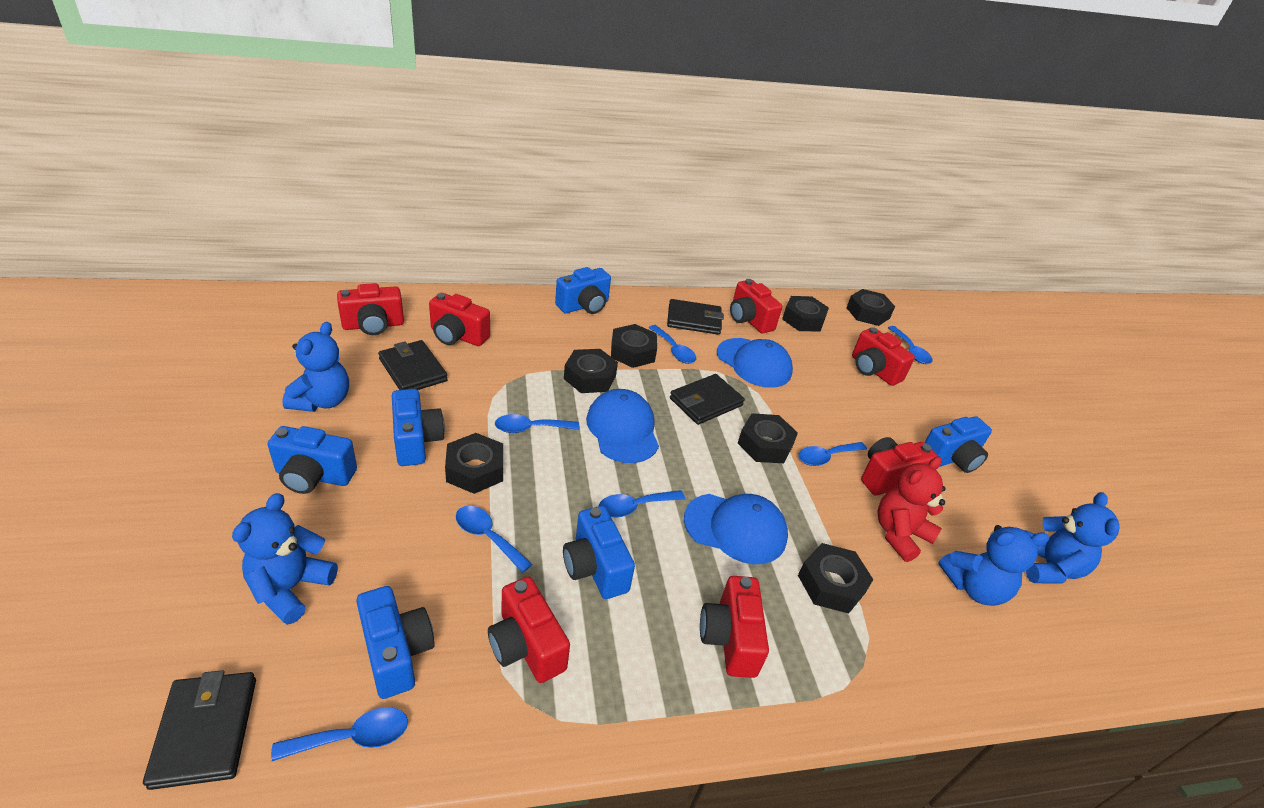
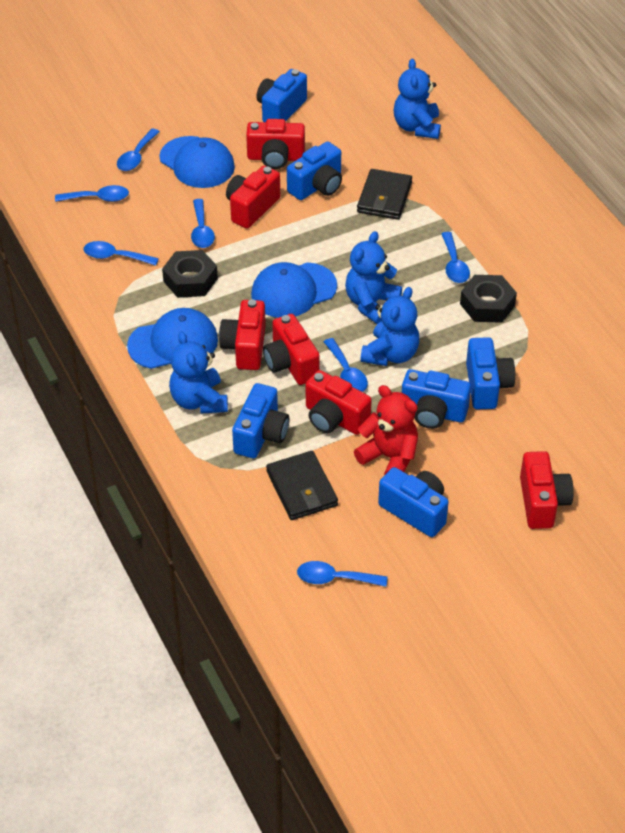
black nut: [445,433,503,494] [564,349,618,393] [611,324,657,368] [738,413,798,463] [782,296,829,332] [798,543,873,614] [847,289,895,326] = 7 -> [162,250,218,298] [460,275,517,323] = 2
black wallet: [143,670,256,790] [378,340,448,390] [667,299,724,335] [670,374,745,425] = 4 -> [266,451,338,520] [357,169,412,220] = 2
red camera: [337,283,404,335] [429,293,490,346] [488,576,570,683] [700,576,769,678] [730,279,783,333] [852,327,915,386] [861,437,937,495] = 7 -> [219,299,266,370] [226,166,280,229] [246,119,305,169] [263,314,320,385] [306,370,372,435] [520,451,573,529] = 6

